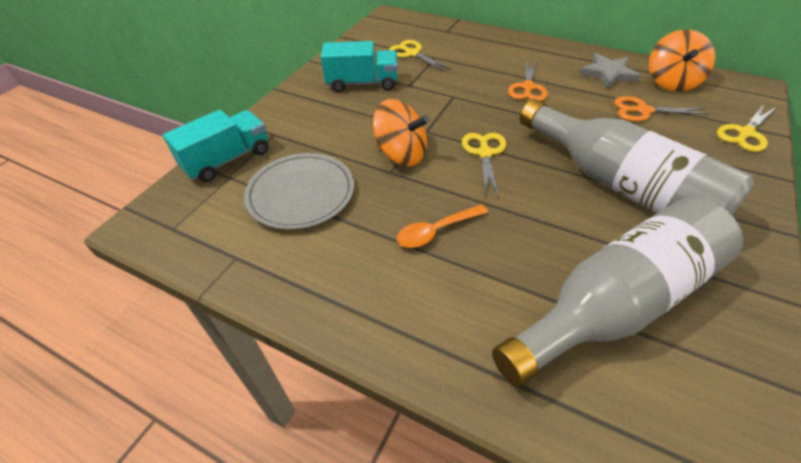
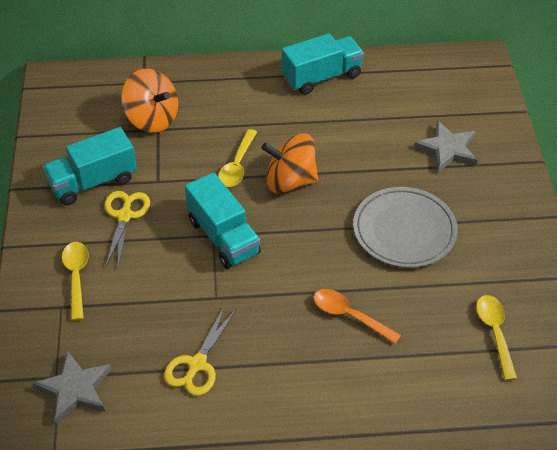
grey bottle: [492,197,743,387] [519,99,754,215] = 2 -> none = 0
grey star: [579,53,641,89] = 1 -> [33,351,112,424] [414,121,478,173] = 2
orange scissors: [508,59,548,101] [614,96,710,122] = 2 -> none = 0
turquoise truck: [163,110,268,182] [321,41,398,92] = 2 -> [43,127,137,205] [185,172,261,269] [282,33,364,95] = 3
yellow scissors: [389,40,452,72] [462,133,506,199] [717,104,776,152] = 3 -> [104,191,150,268] [164,306,236,396] = 2
yellow spoon: none = 0 -> [62,242,89,321] [218,129,257,187] [476,295,517,381] = 3

